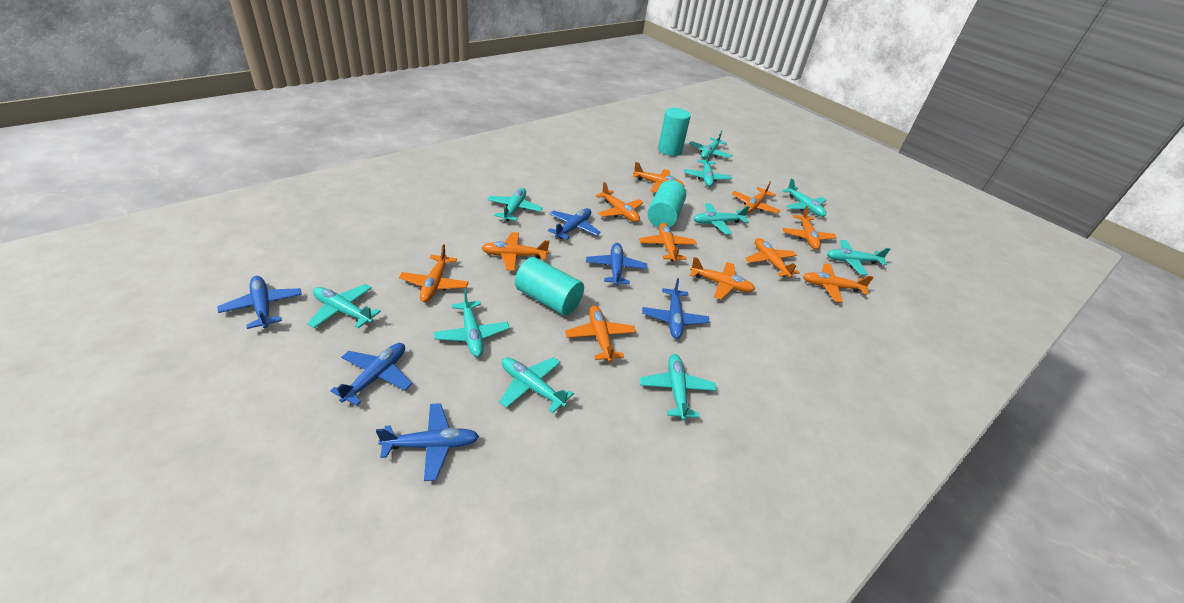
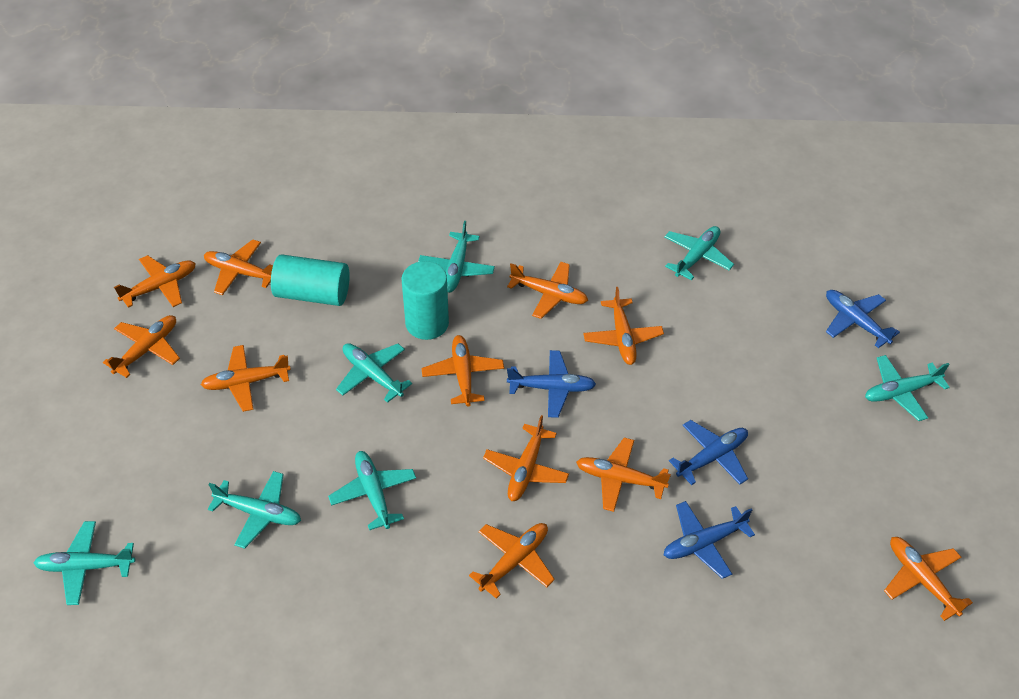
blue plane: [217,276,302,329] [330,343,412,406] [376,403,479,481] [548,208,601,240] [586,243,647,286] [642,278,709,339] = 6 -> [507,350,596,418] [664,501,755,579] [669,420,748,485] [826,290,900,348] = 4
turquoise cylinder: [515,257,584,316] [648,180,686,228] [658,108,691,156] = 3 -> [271,254,350,306] [402,261,449,340] = 2
turquoise plane: [307,284,381,328] [434,290,510,357] [487,188,543,221] [499,357,574,413] [640,354,717,421] [684,151,732,187] [689,131,732,159] [694,203,750,235] [782,178,826,217] [827,240,890,275] = 10 -> [33,521,135,605] [208,471,301,549] [328,451,416,530] [336,343,412,403] [418,221,495,293] [664,226,734,280] [865,355,950,421] = 7

